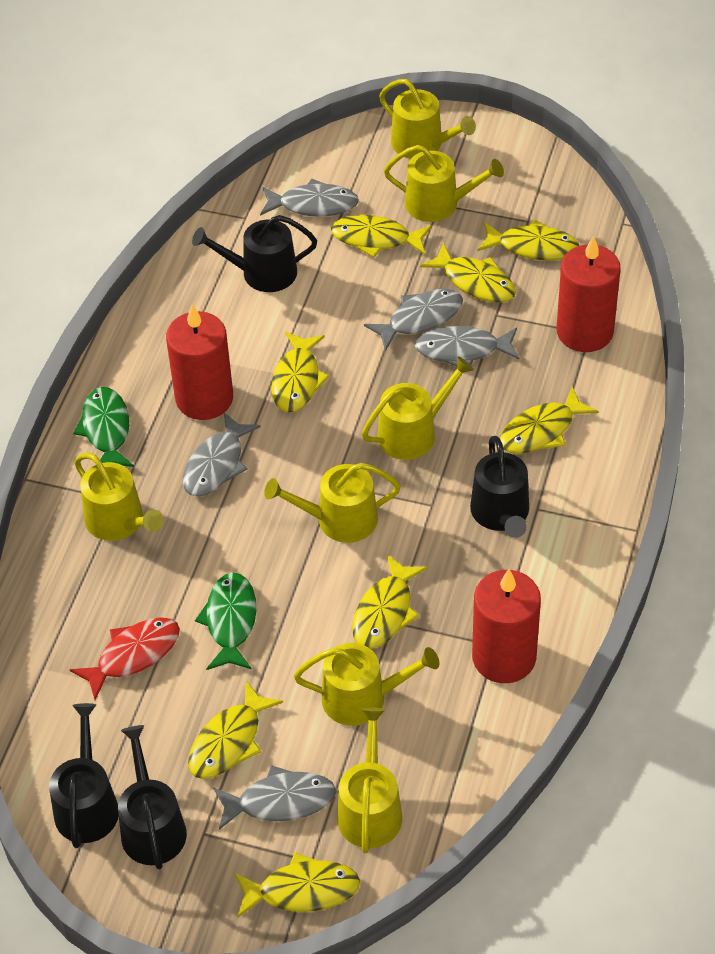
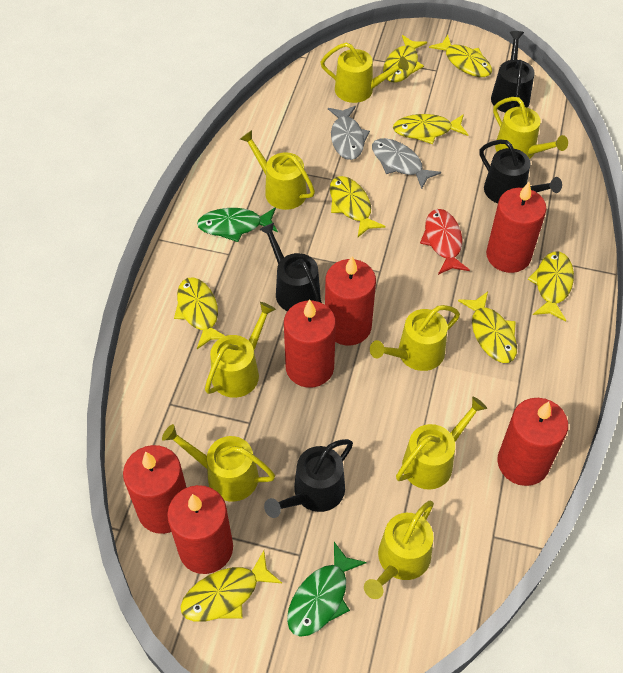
grey fish: [183,413,260,497] [213,765,336,830] [260,178,359,217] [364,289,463,351] [415,326,520,366] = 5 -> [328,106,370,160] [372,138,441,189] = 2
red candle: [166,304,233,420] [472,569,541,683] [556,236,621,352] = 3 -> [123,445,187,534] [167,485,233,574] [284,299,336,388] [325,256,376,346] [486,182,546,273] [497,398,568,486] = 6
yellow watering can: [74,453,163,541] [264,463,401,543] [294,643,439,726] [337,707,402,853] [362,356,474,460] [379,79,476,159] [384,145,504,222] = 7 -> [162,424,275,502] [205,302,276,398] [240,130,315,210] [320,43,409,103] [364,501,434,599] [370,305,460,371] [396,397,487,490] [493,97,568,159] = 8

